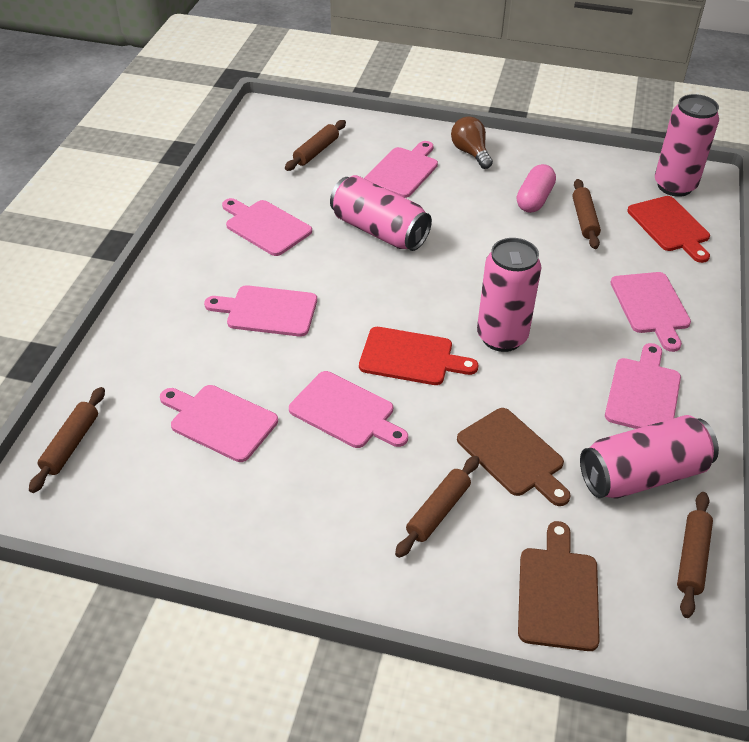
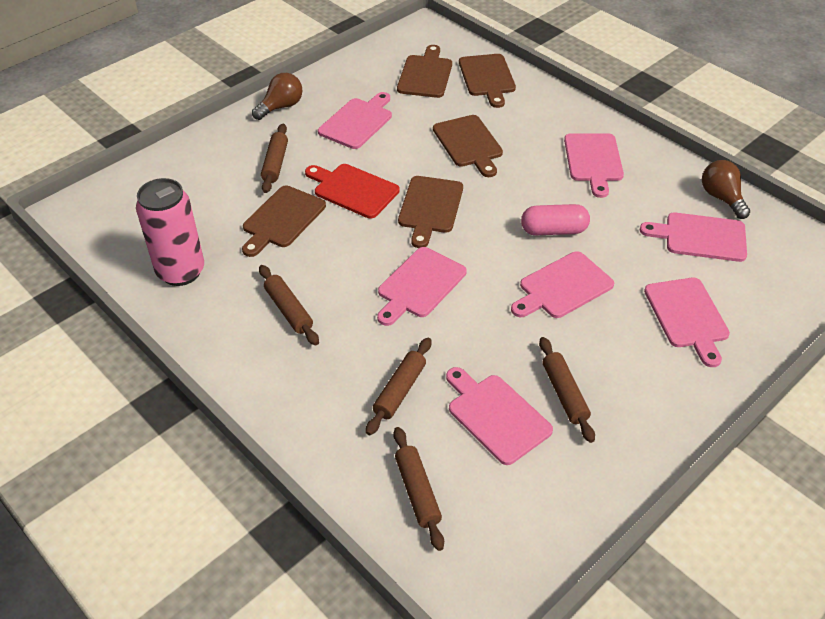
brown cutting board: [457,408,571,506] [518,521,600,651] = 2 -> [242,185,326,257] [397,45,452,98] [398,176,463,248] [433,115,503,177] [459,54,516,108] = 5
brown light bulb: [451,116,493,169] = 1 -> [252,73,303,120] [702,160,750,219] = 2
pink can: [330,175,432,251] [477,238,541,352] [580,415,719,499] [655,94,719,197] = 4 -> [136,178,204,286] = 1
red cutting board: [359,327,478,385] [627,196,710,263] = 2 -> [305,164,400,218] = 1

